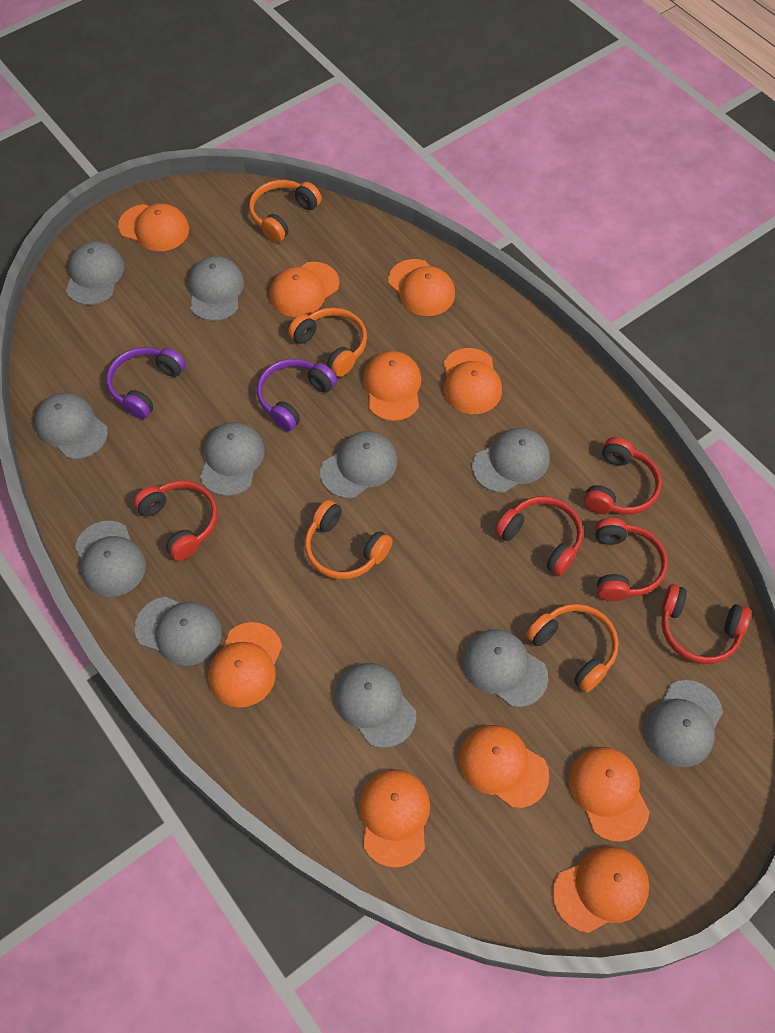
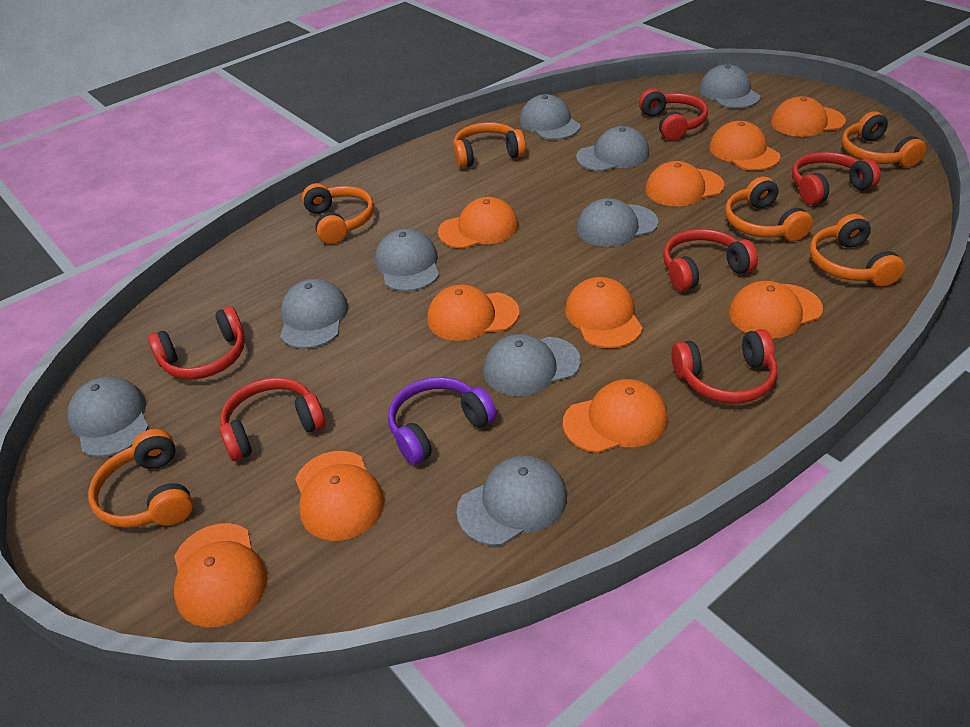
grey cap: [34,393,108,459] [66,241,125,305] [75,521,146,597] [135,597,222,666] [188,256,244,321] [200,422,265,496] [320,431,398,498] [335,663,416,748] [462,629,548,707] [472,428,550,493] [644,680,723,767] = 11 -> [67,376,149,457] [280,279,348,349] [375,229,439,291] [456,456,567,546] [483,334,581,396] [519,94,580,140] [576,126,649,172] [577,198,658,247] [699,64,760,108] = 9
orange headphones: [249,180,322,242] [288,308,367,377] [305,500,393,579] [526,604,619,692] = 4 -> [88,429,193,528] [302,183,374,244] [453,122,526,168] [725,176,813,241] [810,214,905,287] [842,111,926,167] = 6
purple headphones: [106,347,186,419] [257,359,337,431] = 2 -> [388,377,497,465] = 1
red headphones: [133,481,218,561] [495,496,583,576] [583,437,662,515] [595,518,668,601] [661,584,751,664] = 5 -> [148,306,245,380] [219,377,326,461] [639,89,708,141] [663,229,758,291] [671,329,777,404] [792,152,880,205] = 6

